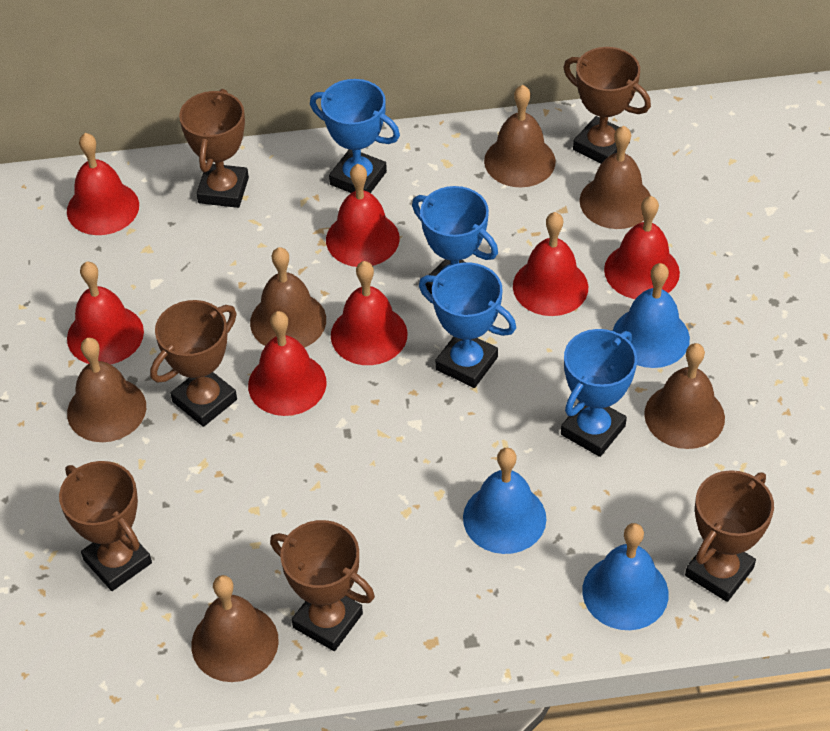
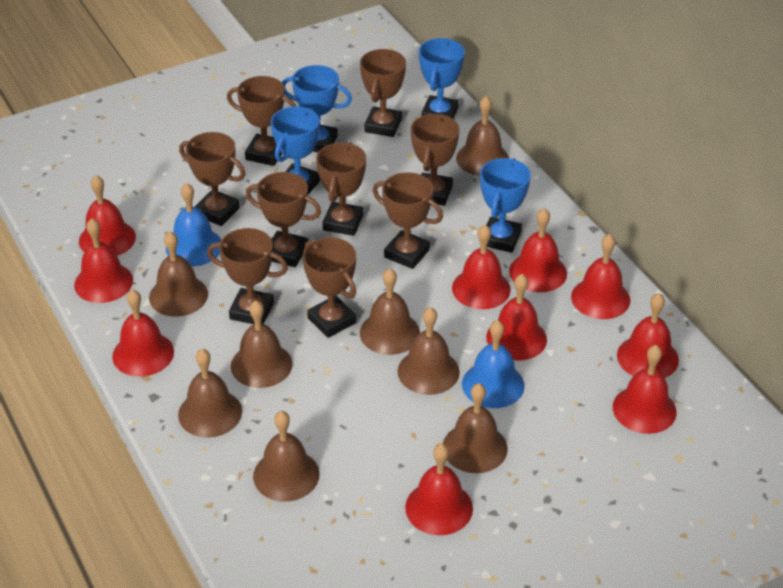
blue bell: [463,448,546,554] [582,523,669,630] [613,263,690,368] = 3 -> [166,183,221,266] [462,320,525,408] = 2
brown bell: [67,338,146,442] [191,575,279,682] [250,247,326,348] [484,85,556,188] [580,126,651,229] [644,343,725,449] = 6 -> [149,231,208,317] [178,349,242,438] [231,301,293,388] [253,411,320,502] [360,268,420,355] [398,307,460,395] [443,383,508,473] [456,96,509,176] = 8
brown trophy: [59,461,152,591] [150,300,237,427] [179,89,249,208] [270,520,375,651] [563,47,651,163] [685,470,774,602] = 6 -> [179,132,245,226] [207,228,288,324] [227,76,296,166] [246,172,321,267] [303,237,356,338] [316,142,366,236] [360,49,406,137] [372,172,443,269] [411,114,460,206] = 9
red bell: [67,133,139,235] [67,262,144,364] [248,311,327,416] [326,164,400,267] [331,261,408,365] [513,212,588,316] [604,196,680,299] = 7 -> [74,218,133,303] [79,175,136,256] [112,289,174,377] [405,444,473,535] [452,225,511,309] [486,274,547,360] [509,208,567,292] [571,234,630,319] [613,345,677,434] [617,293,679,378] = 10

